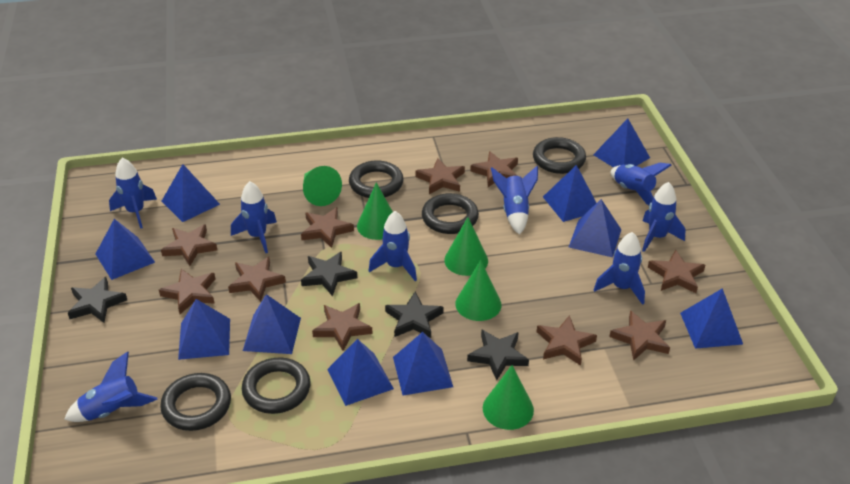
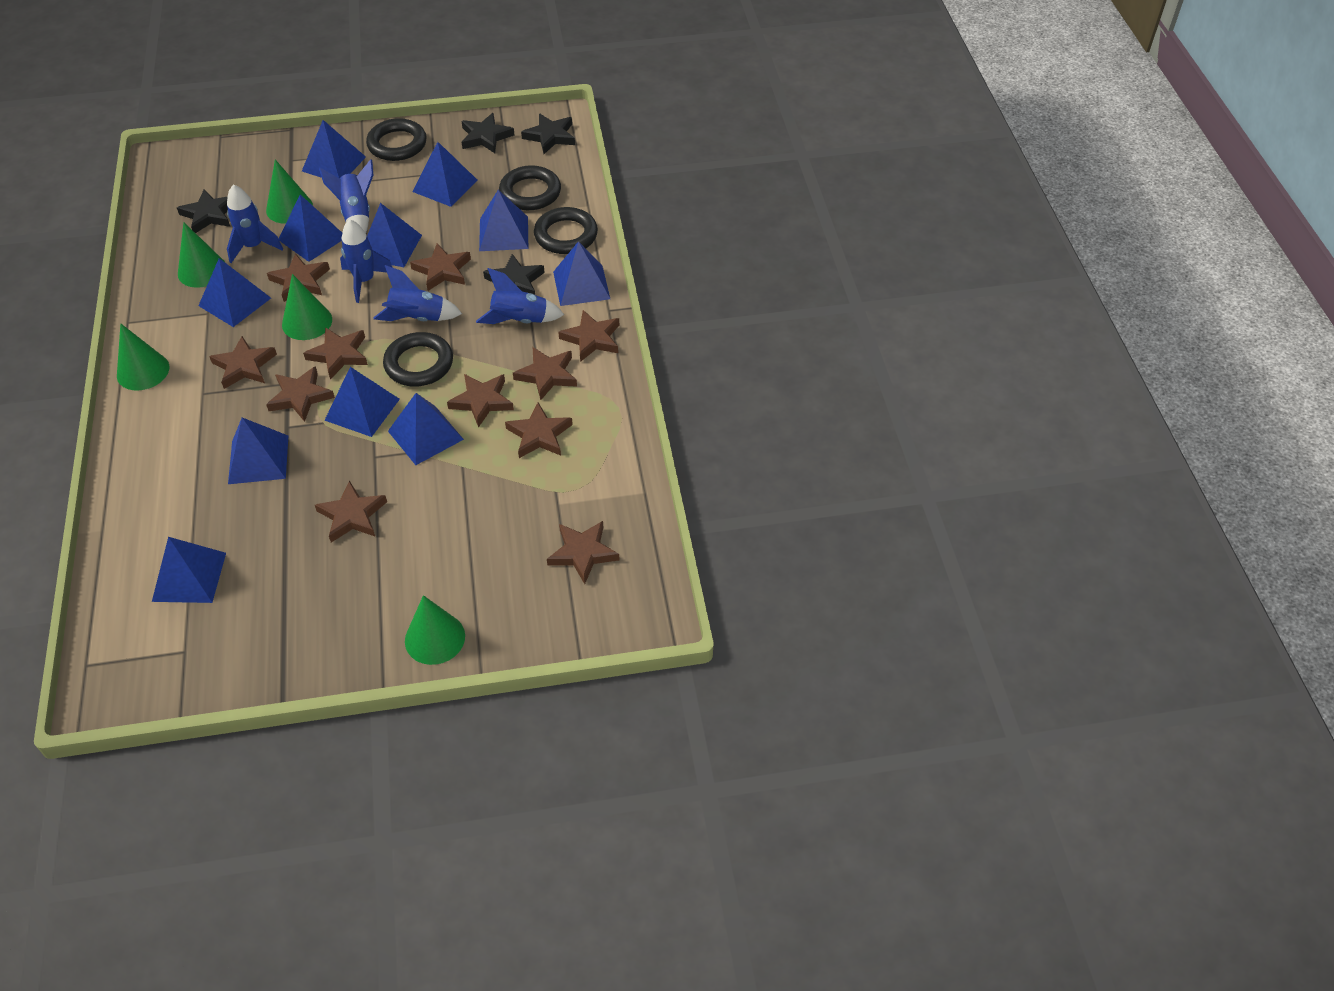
black ring: [160,373,231,431] [242,357,311,414] [349,160,404,198] [422,193,479,234] [533,137,586,174] = 5 -> [366,118,427,161] [383,332,453,387] [499,165,561,210] [534,207,598,254] = 4
blue pyramid: [96,219,155,280] [162,164,220,222] [178,299,230,360] [243,294,301,354] [327,339,394,406] [393,332,453,395] [543,165,596,222] [569,199,622,257] [593,118,650,168] [680,288,743,349] = 10 -> [152,537,226,603] [198,258,271,327] [228,418,288,484] [279,195,342,262] [302,120,366,179] [324,367,400,437] [367,203,422,267] [388,393,464,465] [413,142,478,207] [479,190,528,251] [553,241,610,306] = 11
blue rocket: [64,352,158,422] [109,157,157,229] [231,181,277,253] [369,211,417,281] [491,166,538,235] [594,232,645,305] [611,163,672,205] [642,182,685,252] = 8 -> [227,185,283,263] [319,159,373,233] [340,219,393,303] [373,265,462,321] [476,268,564,324] = 5
brown star: [159,269,215,314] [161,224,217,266] [228,257,286,302] [301,207,354,248] [312,303,373,351] [415,158,465,194] [470,151,518,187] [537,315,597,366] [609,310,670,361] [648,250,705,293] = 10 -> [209,336,277,389] [266,366,335,422] [267,253,330,302] [303,327,368,379] [315,480,387,542] [410,243,471,291] [447,374,514,428] [505,402,573,458] [513,347,577,400] [547,521,620,584] [558,310,619,362] = 11

